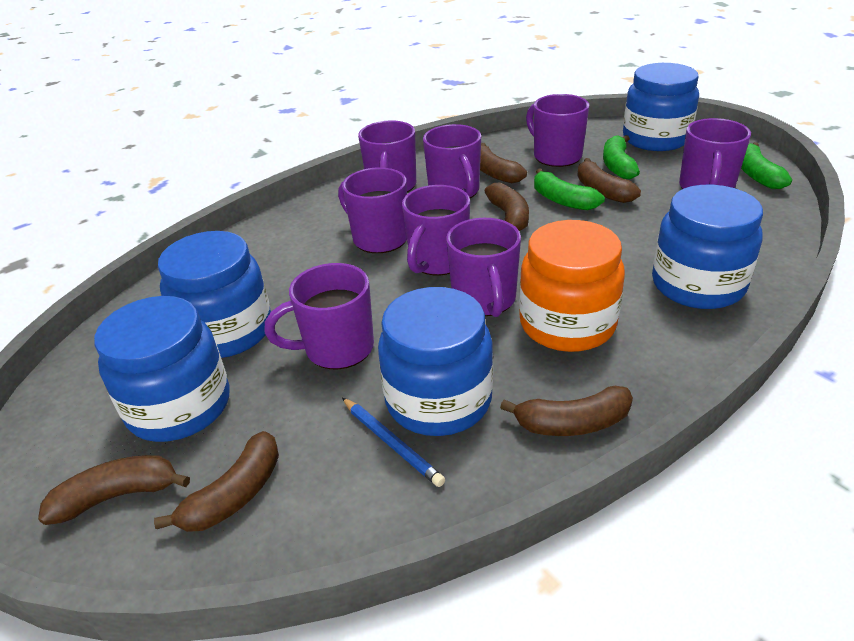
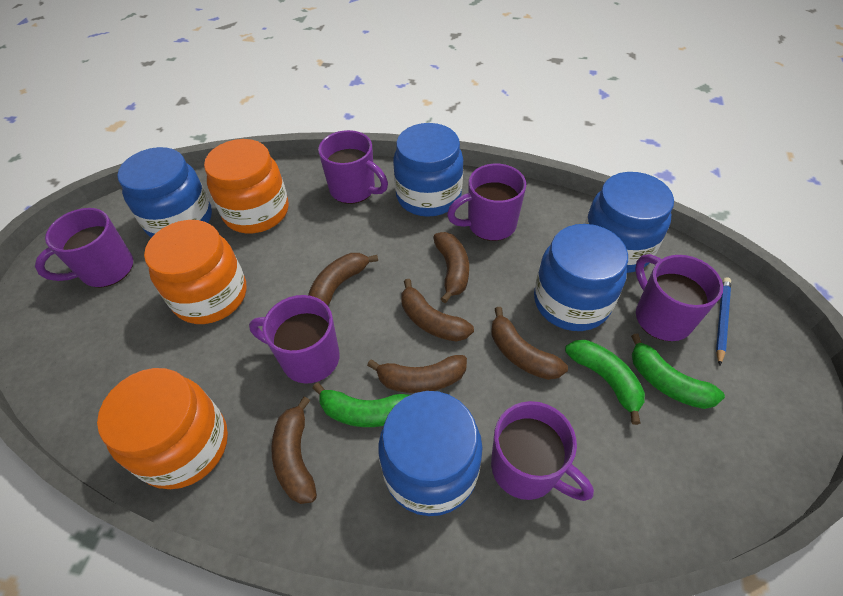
orange jar: [519,220,625,352] = 1 -> [97,368,228,489] [144,220,246,324] [204,139,289,233] = 3
purple mug: [264,263,374,370] [338,167,407,253] [358,121,416,192] [402,185,470,275] [423,124,481,198] [446,218,521,317] [526,94,589,167] [679,118,751,189] = 8 -> [35,208,133,287] [249,295,340,384] [318,130,388,204] [447,164,527,241] [491,401,594,501] [635,254,723,341] = 6

